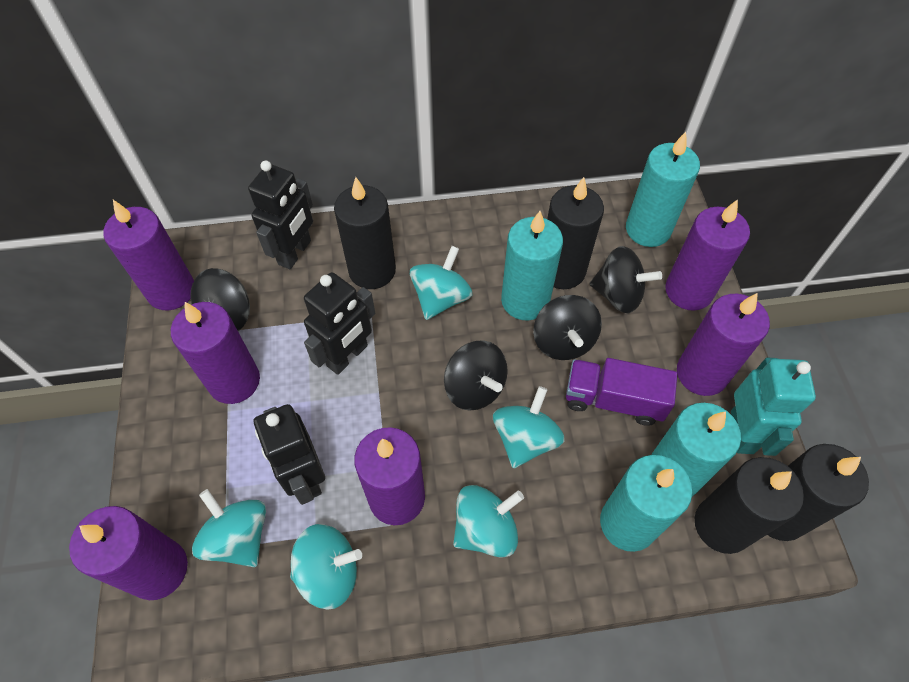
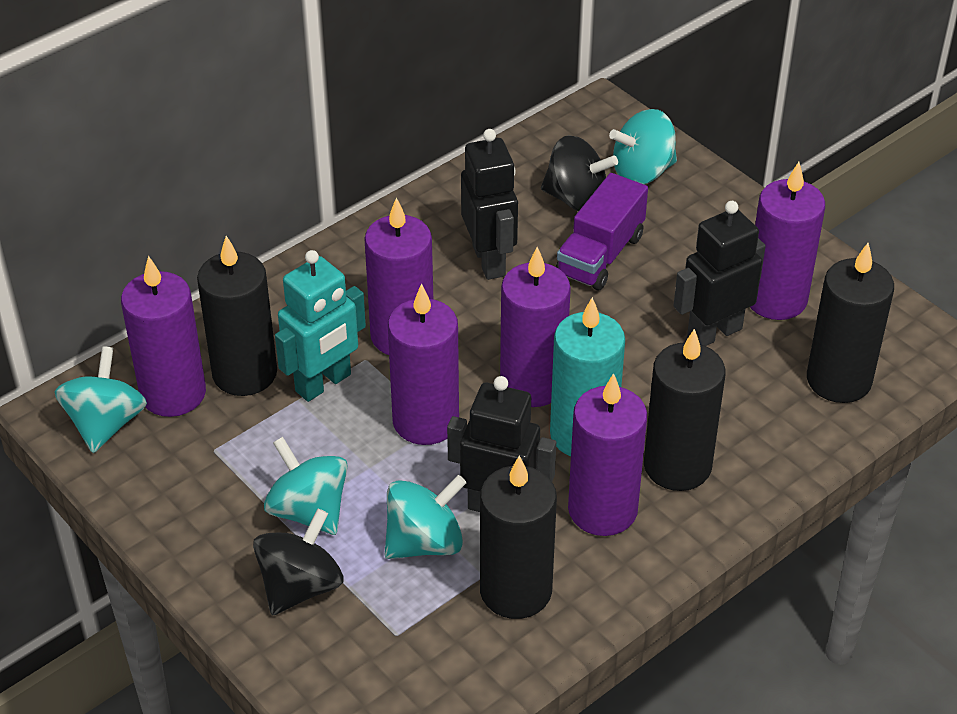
black spinning top: [191,268,250,331] [444,340,508,411] [533,295,602,360] [590,246,662,313] = 4 -> [253,509,344,615] [541,135,618,211] = 2
turquoise candle: [501,211,563,321] [600,455,693,552] [626,132,700,247] [651,403,741,497] = 4 -> [550,297,625,456] = 1
turquoise spinning top: [192,489,266,567] [290,524,362,610] [410,246,472,320] [453,485,524,558] [493,386,564,468] = 5 -> [55,346,147,453] [264,437,348,535] [385,475,466,559] [609,109,677,185] = 4

